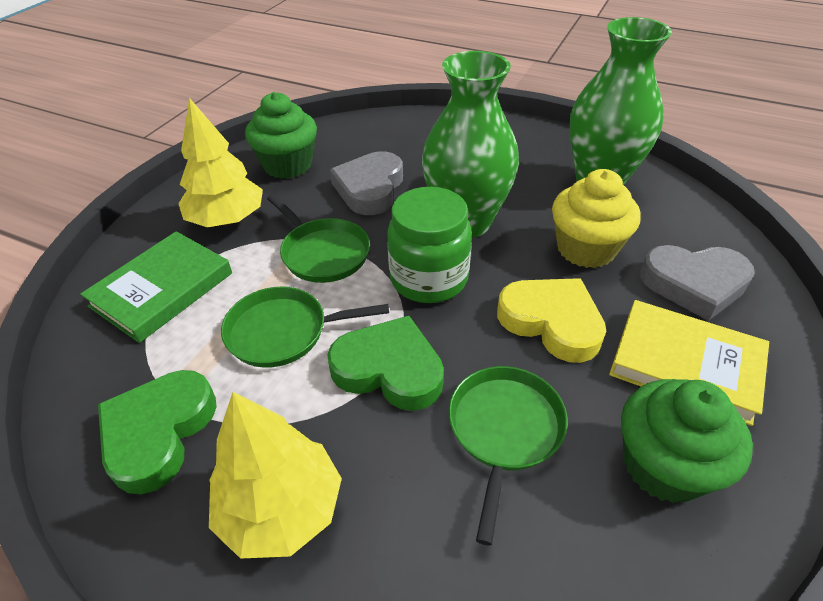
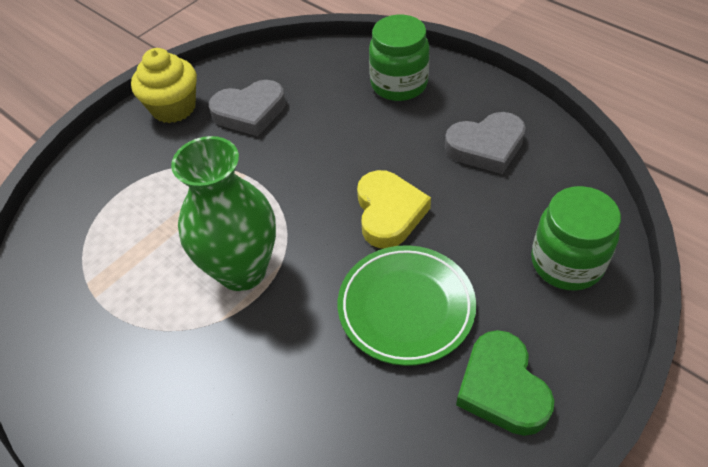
green book: [80,231,232,343] = 1 -> none = 0
green cupcake: [245,92,317,179] [621,379,753,503] = 2 -> none = 0
green heart: [98,370,217,494] [327,316,444,411] = 2 -> [456,330,554,436] = 1
green jar: [387,187,472,303] = 1 -> [369,15,430,101] [531,186,621,291] = 2
green pan: [221,287,389,368] [267,194,370,283] [448,366,568,546] = 3 -> none = 0
green plate: none = 0 -> [338,245,476,366] = 1
green vase: [422,51,519,238] [569,17,672,185] = 2 -> [171,136,276,291] = 1
yellow book: [609,300,769,426] = 1 -> none = 0
yellow tree: [178,98,263,227] [209,392,342,559] = 2 -> none = 0

